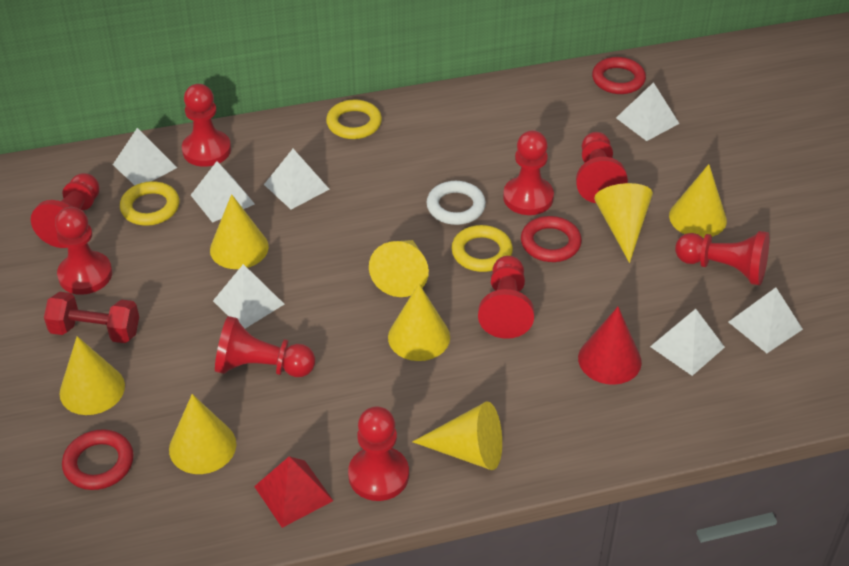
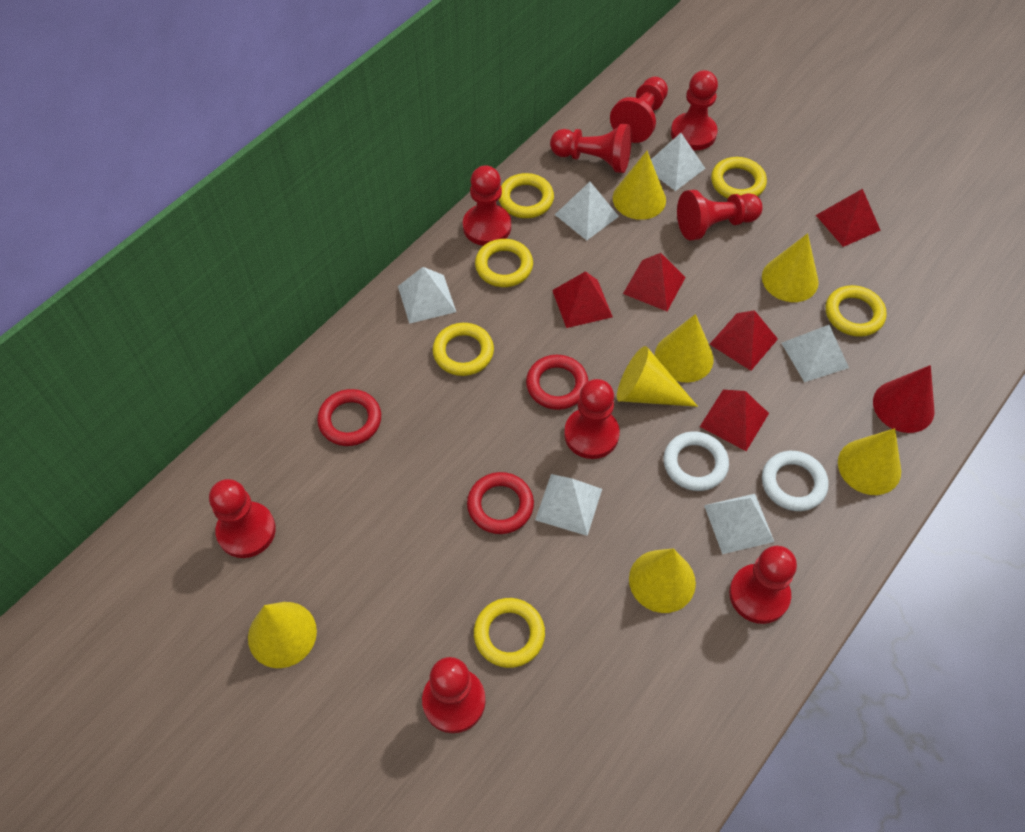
red dumbbell: [44,292,139,343] = 1 -> none = 0
red pyramid: [254,456,333,528] = 1 -> [552,271,613,328] [623,253,686,311] [700,390,769,451] [710,310,778,371] [816,189,880,247] = 5
white pyramid: [113,128,177,185] [191,161,255,223] [213,264,284,328] [264,149,329,209] [616,82,680,141] [650,309,725,376] [729,287,803,353] = 7 -> [398,267,456,324] [535,474,602,536] [555,182,619,241] [651,133,706,191] [704,494,774,554] [781,325,849,382] = 6
white ring: [426,181,486,225] = 1 -> [664,431,729,491] [762,451,829,511] = 2
yellow cone: [59,336,125,415] [169,394,236,474] [210,194,269,269] [369,240,429,297] [388,283,450,361] [412,402,502,470] [594,183,653,263] [669,164,727,238] = 8 -> [248,602,317,668] [613,151,666,220] [617,346,698,407] [629,548,696,613] [655,314,714,383] [762,233,819,302] [838,428,901,495] = 7
yellow ring: [120,181,179,226] [326,100,382,139] [451,225,513,272] = 3 -> [433,323,494,376] [474,598,545,668] [475,239,533,287] [499,173,554,218] [711,157,767,198] [826,285,887,337] = 6

